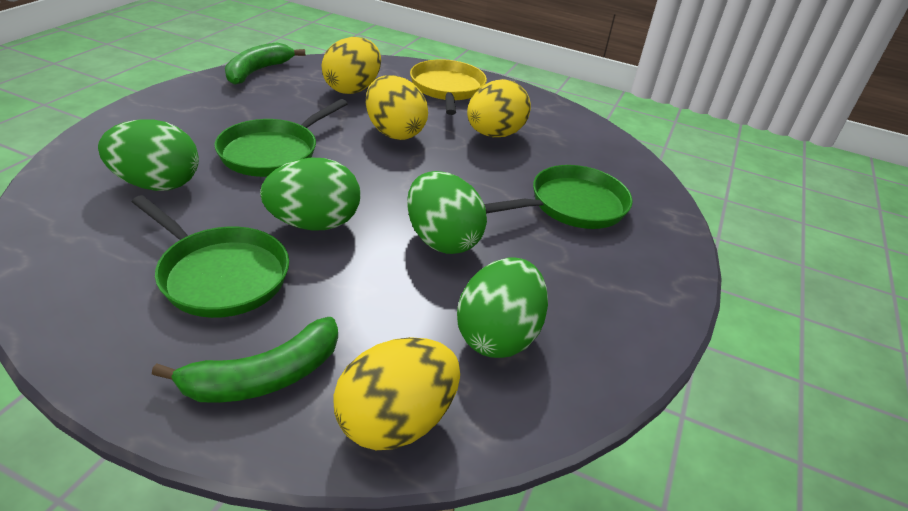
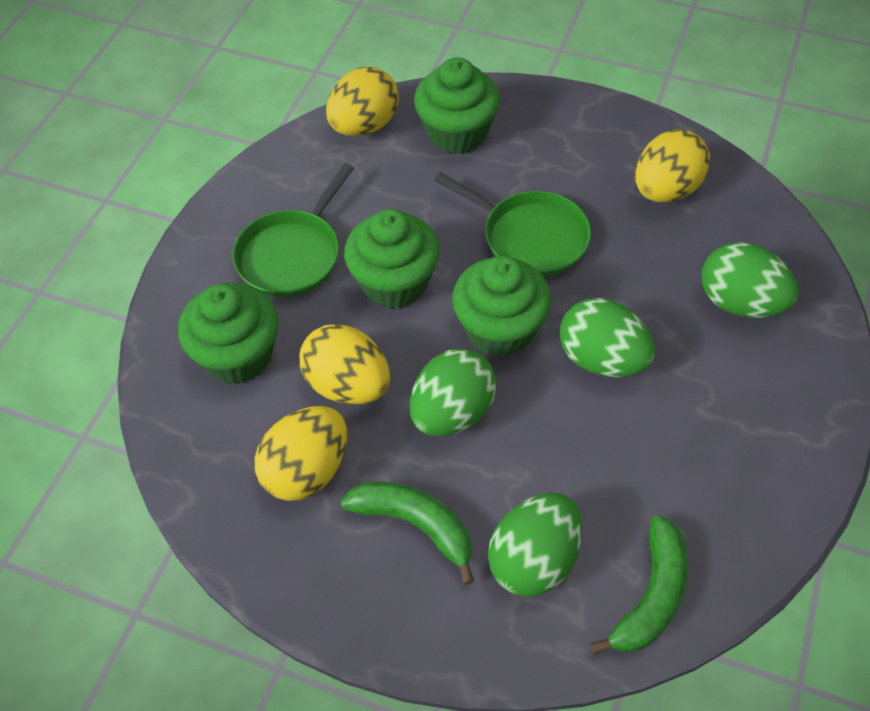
green cupcake: none = 0 -> [178,283,279,384] [344,209,440,309] [414,57,500,154] [452,256,551,357] = 4
green pan: [132,195,289,318] [214,99,348,177] [484,165,633,229] = 3 -> [233,163,354,297] [434,172,591,277] = 2
yellow pan: [410,59,487,115] = 1 -> none = 0

